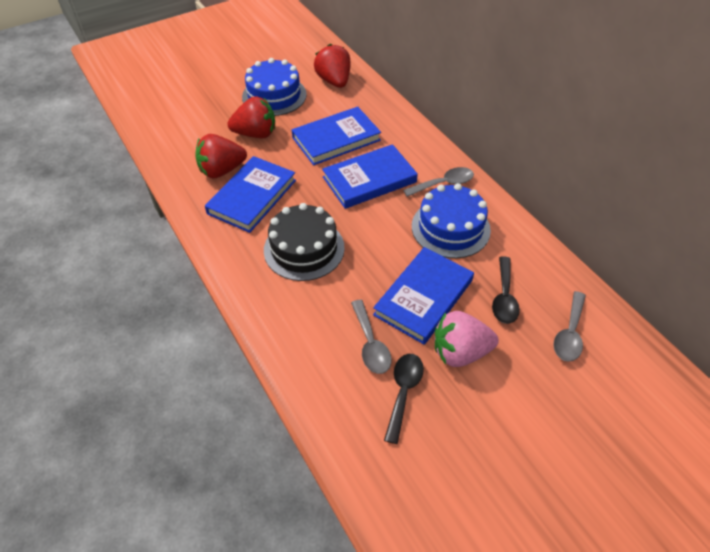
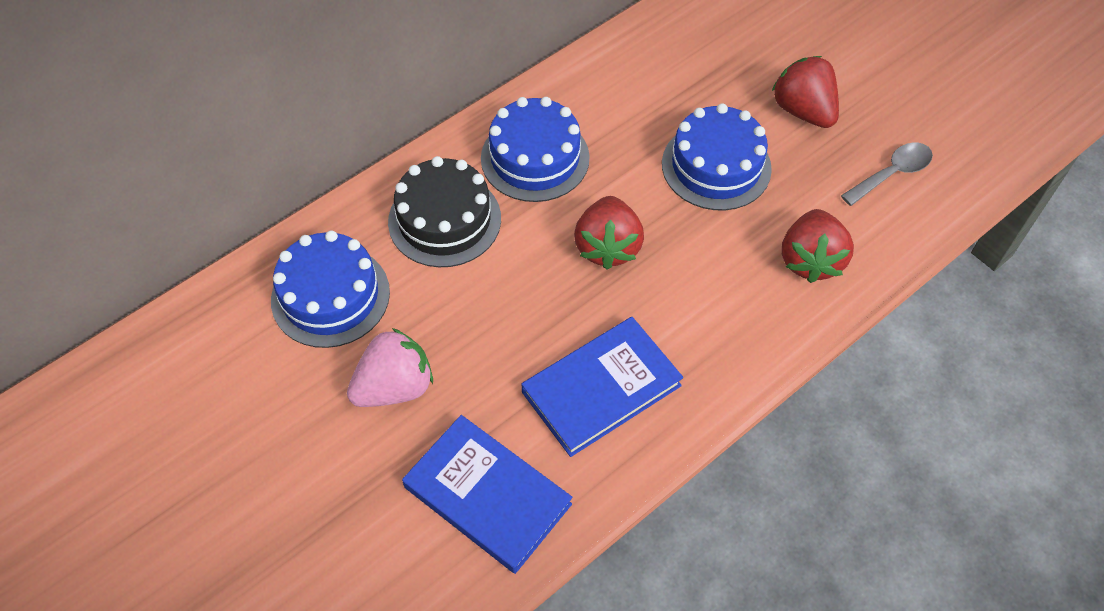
black spoon: [384,354,424,444] [492,256,520,324] = 2 -> none = 0
blue book: [205,156,296,233] [292,107,381,165] [322,144,418,209] [373,247,474,345] = 4 -> [402,415,572,574] [522,317,683,457] = 2
blue cake: [242,58,307,116] [412,183,491,258] = 2 -> [271,230,390,348] [481,97,590,202] [662,103,772,210] = 3
grey spoon: [351,300,392,374] [403,167,474,197] [553,291,586,362] = 3 -> [841,143,933,206] = 1

